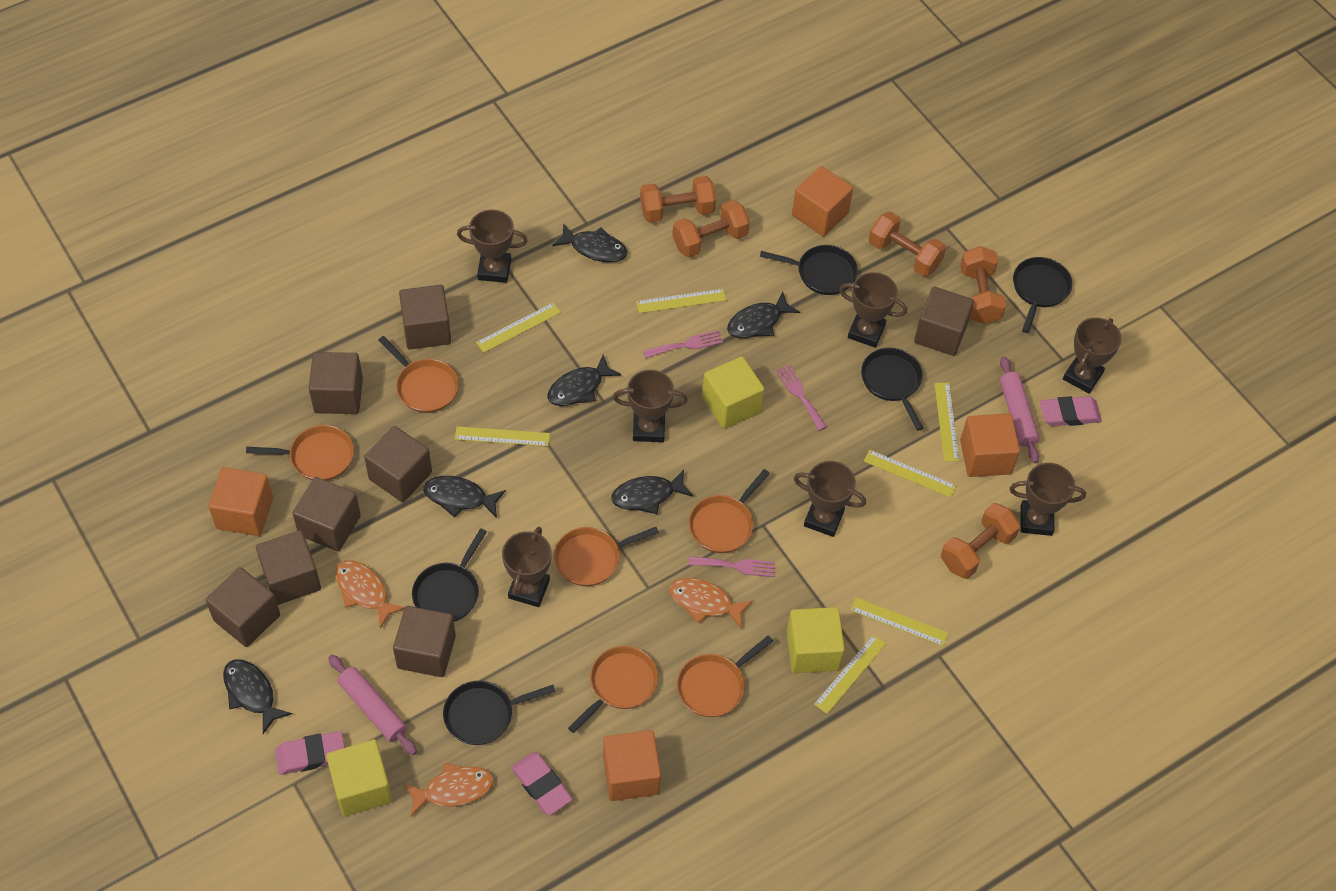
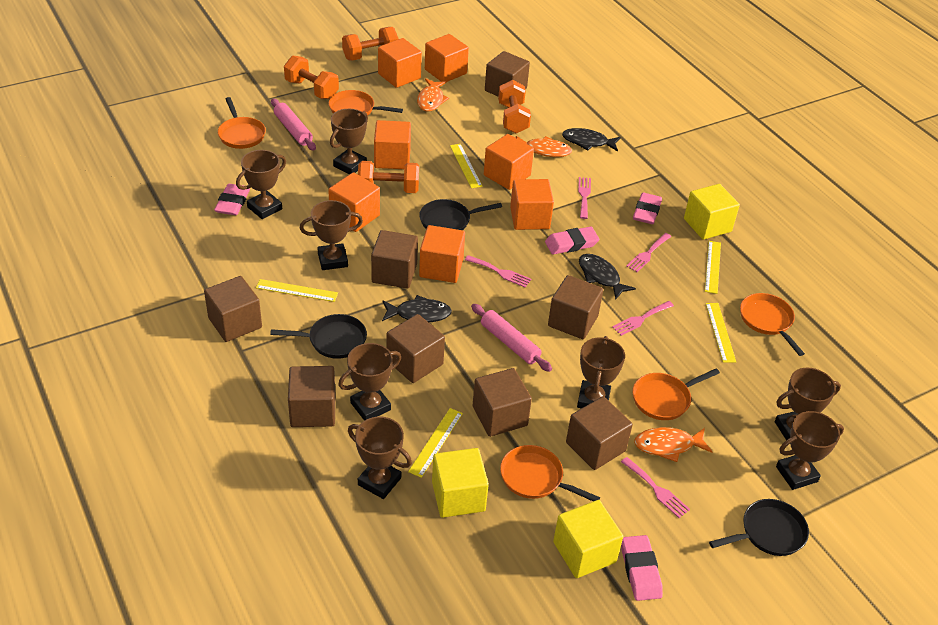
black fish: [223,659,292,734] [423,476,506,518] [547,354,622,406] [552,223,628,263] [611,470,693,514] [727,292,800,338] = 6 -> [382,295,452,322] [562,128,621,152] [579,254,636,299] = 3
black pan: [412,528,487,622] [443,681,556,745] [760,245,858,295] [861,348,923,431] [1013,257,1072,333] = 5 -> [270,314,367,359] [419,199,502,230] [709,499,809,556] = 3
brown trophy: [457,210,528,283] [502,527,551,607] [613,370,688,442] [794,461,866,537] [839,272,907,348] [1009,463,1086,536] [1063,317,1122,394] = 7 -> [236,150,286,219] [300,200,363,270] [330,109,368,174] [338,343,401,421] [348,417,412,499] [577,336,625,409] [775,367,841,440] [776,411,844,490] = 8
orange cube: [208,467,273,536] [603,730,661,801] [792,166,853,236] [960,413,1020,477] = 4 -> [328,172,380,232] [374,120,411,169] [378,38,422,88] [419,225,465,283] [425,34,469,82] [484,134,534,190] [510,179,554,230] = 7
orange dumbbell: [640,176,716,223] [672,200,750,258] [869,211,946,277] [941,503,1020,579] [960,246,1006,324] = 5 -> [284,56,339,99] [342,27,399,60] [358,161,419,193] [498,80,531,133] = 4
orange pan: [246,425,354,481] [379,336,459,413] [554,527,659,586] [568,646,658,733] [677,635,773,717] [689,469,770,553] = 6 -> [218,97,266,149] [329,90,403,115] [500,445,600,501] [632,368,720,420] [740,293,805,356] = 5
pink eraser: [275,731,345,775] [511,752,572,815] [1040,396,1102,426] = 3 -> [214,184,250,215] [545,227,599,254] [621,535,663,601] [633,192,662,224] = 4
pink fork: [643,330,723,358] [689,556,775,577] [776,365,827,431] = 3 -> [465,255,531,288] [578,177,591,219] [612,301,674,336] [621,457,690,518] [626,233,671,272] = 5
yellow ruler: [455,426,550,446] [476,303,561,353] [636,289,726,313] [814,634,887,714] [850,597,948,646] [864,450,957,497] [934,383,959,462] = 7 -> [256,279,338,302] [408,408,463,478] [450,144,482,188] [705,241,721,294] [706,303,736,363] = 5

